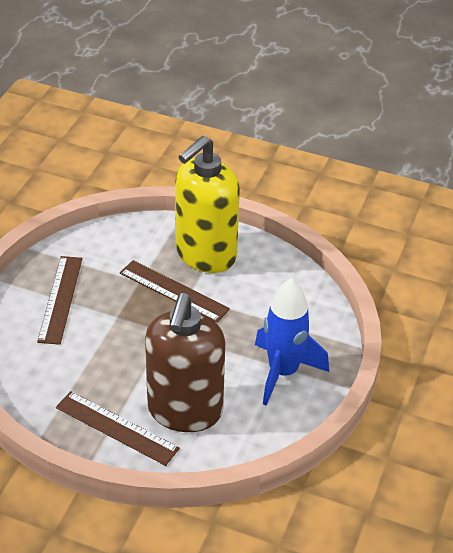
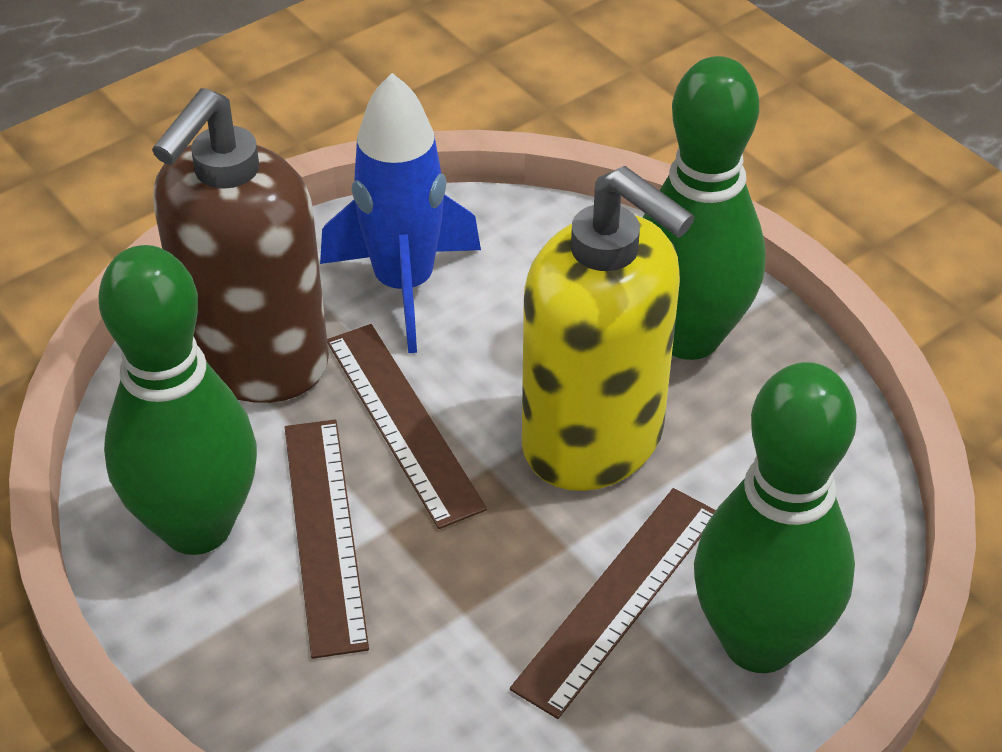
green bowling pin: none = 0 -> [98,245,257,555] [643,56,766,360] [694,362,857,673] = 3

